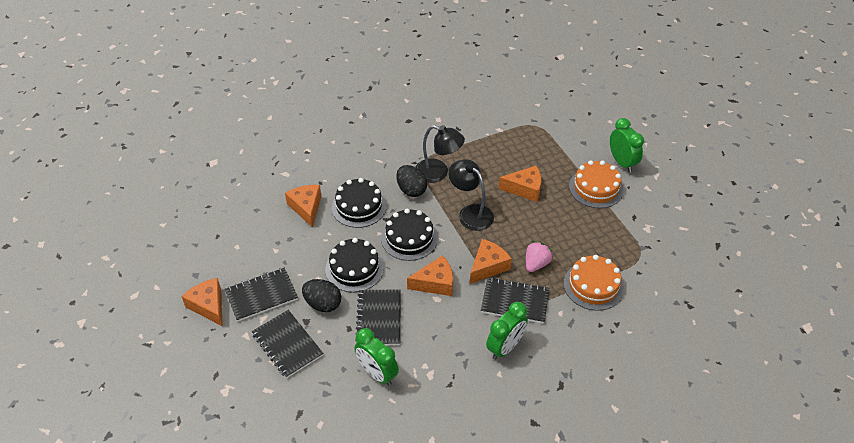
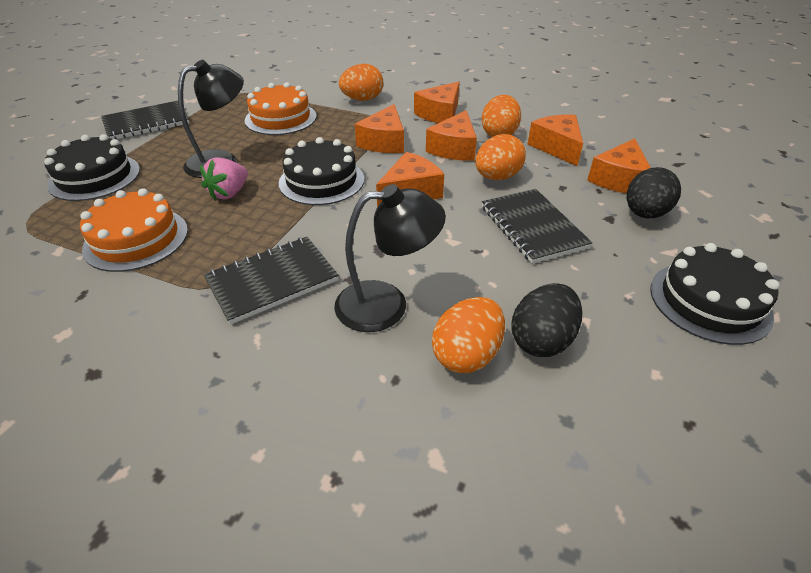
black notebook: [225,268,298,322] [252,310,323,378] [355,289,401,345] [481,277,549,324] = 4 -> [101,101,190,140] [203,237,339,325] [482,189,592,264] = 3
green clock: [354,328,399,386] [486,302,528,360] [610,118,644,172] = 3 -> none = 0
orange cheese: [182,278,223,326] [285,185,321,227] [407,255,453,296] [470,239,512,284] [499,166,542,202] = 5 -> [355,104,404,153] [376,152,444,207] [414,81,460,123] [426,110,477,161] [528,115,583,166] [587,138,651,193] = 6
orange egg: none = 0 -> [339,64,383,101] [432,297,505,373] [475,134,526,180] [482,95,521,137] = 4

